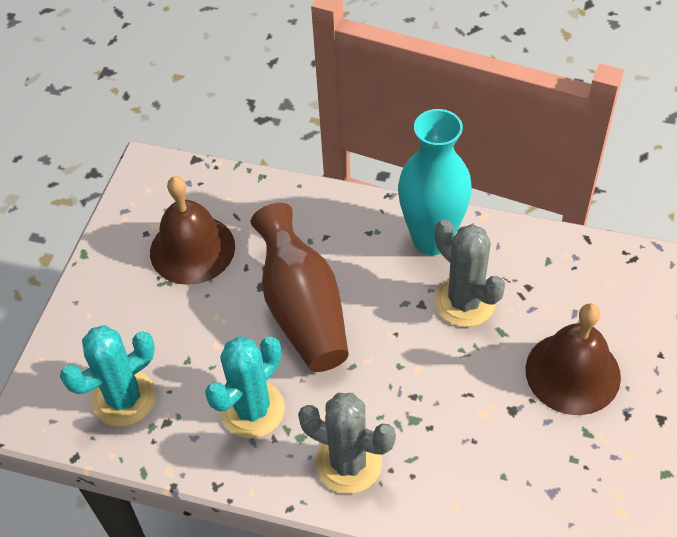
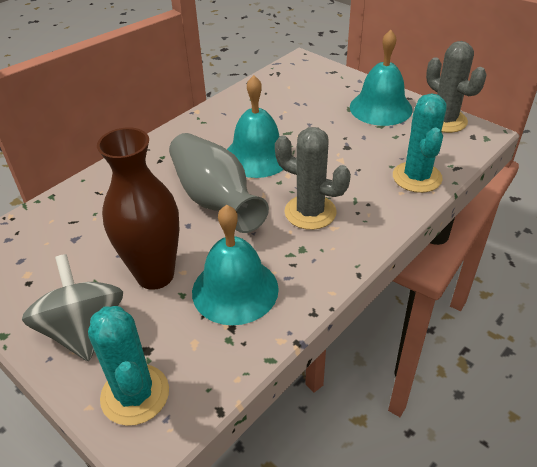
brown bell: [150,176,235,285] [526,303,621,415] = 2 -> none = 0
grey spinning top: none = 0 -> [22,254,123,361] = 1
grey vase: none = 0 -> [169,133,269,233] = 1
turquoise bell: none = 0 -> [192,205,279,325] [227,75,284,178] [350,30,413,126] = 3
turquoise vase: [398,109,472,255] = 1 -> none = 0

